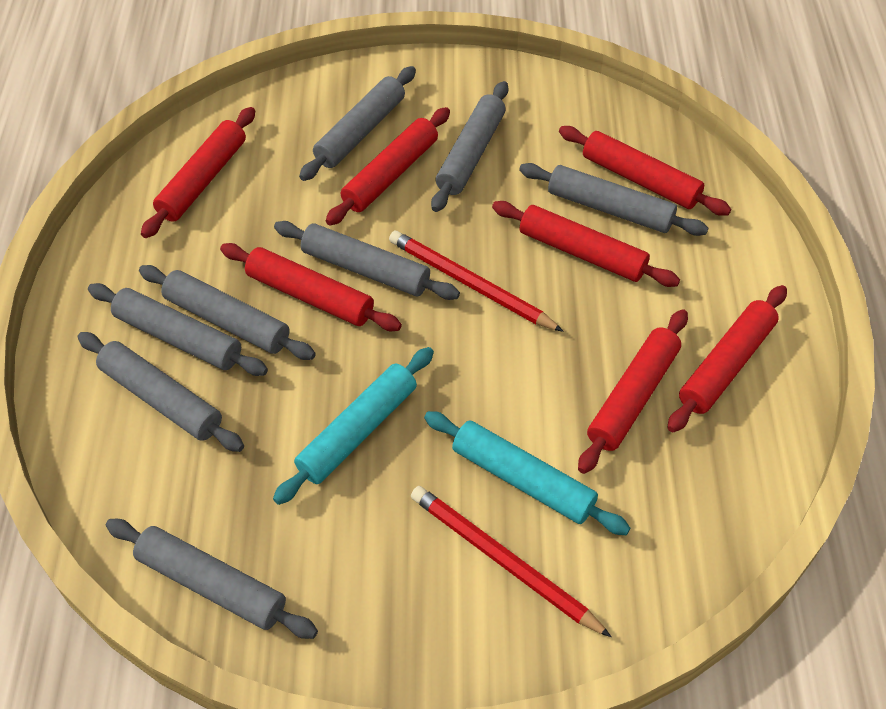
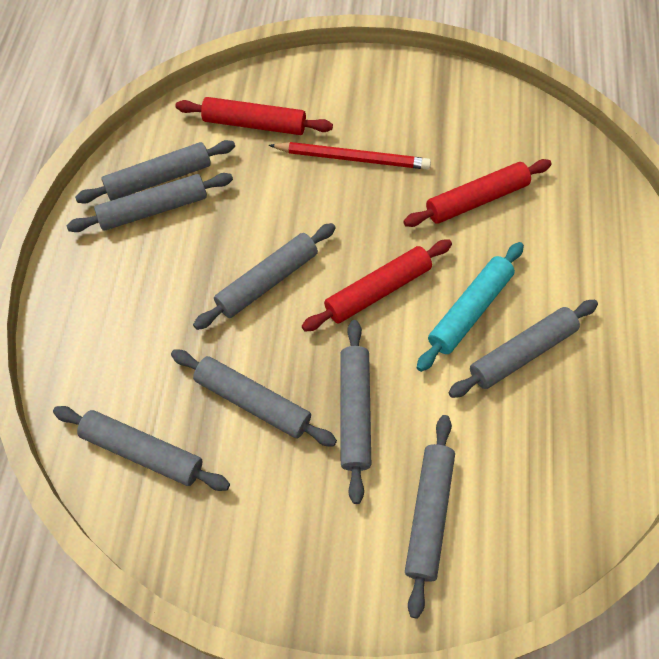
red pencil: [389,231,564,332] [411,486,611,637] = 2 -> [269,142,431,170] = 1
red rolling pin: [141,107,255,238] [220,243,402,331] [326,107,450,226] [492,201,680,287] [559,126,731,216] [578,309,688,474] [667,285,787,433] = 7 -> [175,97,333,135] [302,240,452,332] [403,159,552,227] = 3
turquoise rolling pin: [273,347,434,505] [424,411,630,535] = 2 -> [417,242,524,372] = 1

